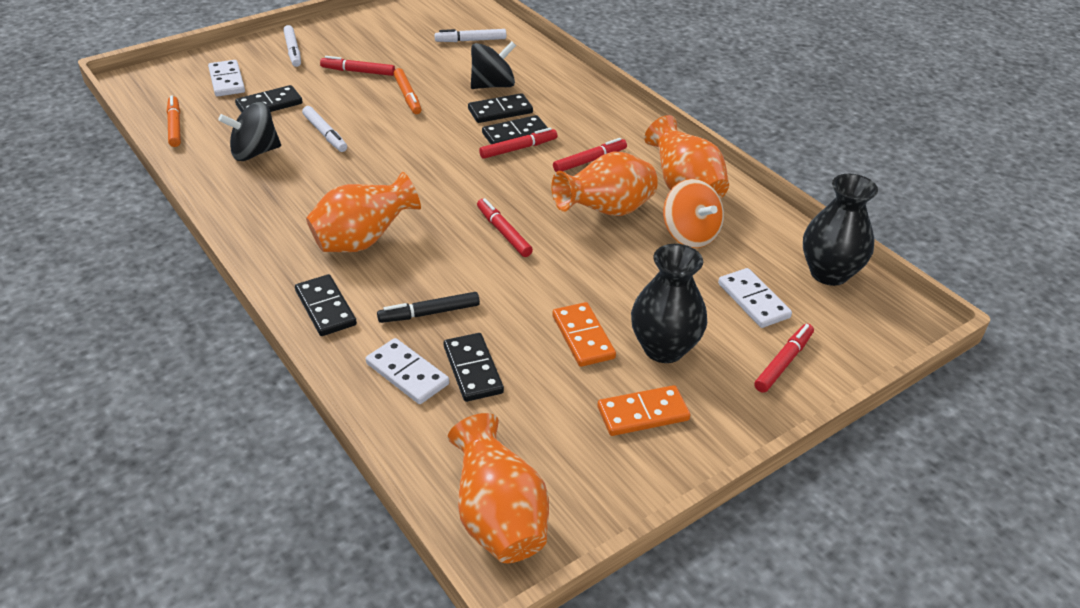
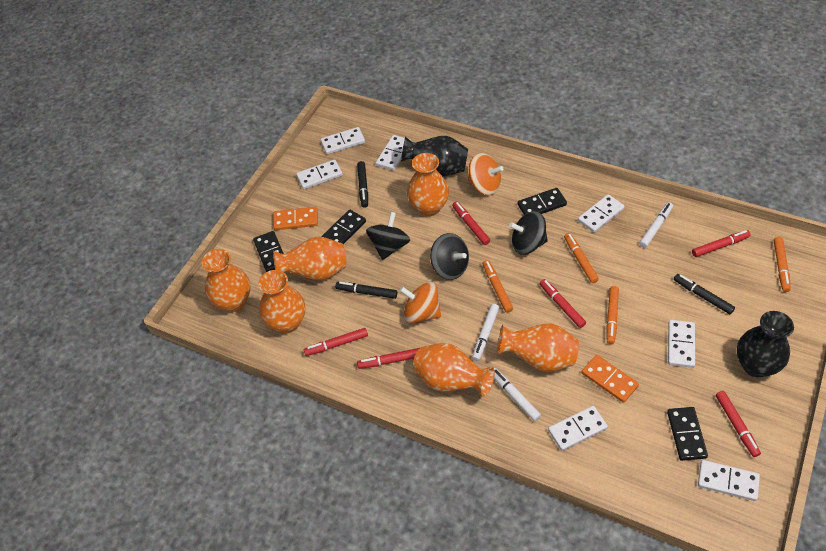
black domino: [235,85,302,113] [295,274,357,336] [444,333,504,402] [468,93,533,123] [482,115,548,144] = 5 -> [253,231,284,272] [321,210,366,244] [517,188,567,215] [667,407,708,461] = 4
black marker: [377,292,480,323] = 1 -> [335,282,397,299] [357,161,368,208] [674,274,735,314] = 3
black spinning top: [218,102,281,161] [471,41,516,89] = 2 -> [366,212,410,260] [430,233,469,280] [509,211,548,255] = 3
orange marker: [167,95,181,147] [393,68,422,114] = 2 -> [482,260,513,313] [564,233,599,283] [606,286,619,344] [774,237,791,292] = 4
orange spinning top: [663,179,724,248] = 1 -> [399,282,441,323] [468,153,503,195] = 2
orange vase: [306,172,421,252] [448,413,549,563] [551,151,658,216] [644,115,729,199] = 4 -> [202,249,250,312] [258,270,305,333] [273,237,346,280] [407,153,449,216] [413,343,495,397] [497,324,579,372] = 6
red marker: [320,56,395,76] [477,198,533,257] [479,127,557,159] [553,138,627,172] [754,324,814,393] = 5 -> [304,328,368,356] [357,348,419,369] [452,201,490,245] [540,279,586,328] [692,230,751,257] [716,391,761,457] = 6
white domino: [208,60,245,97] [366,338,449,404] [718,268,792,328] = 3 -> [296,159,343,189] [320,127,365,154] [376,135,411,171] [548,406,608,451] [578,194,625,233] [668,320,695,368] [698,460,760,501] = 7

